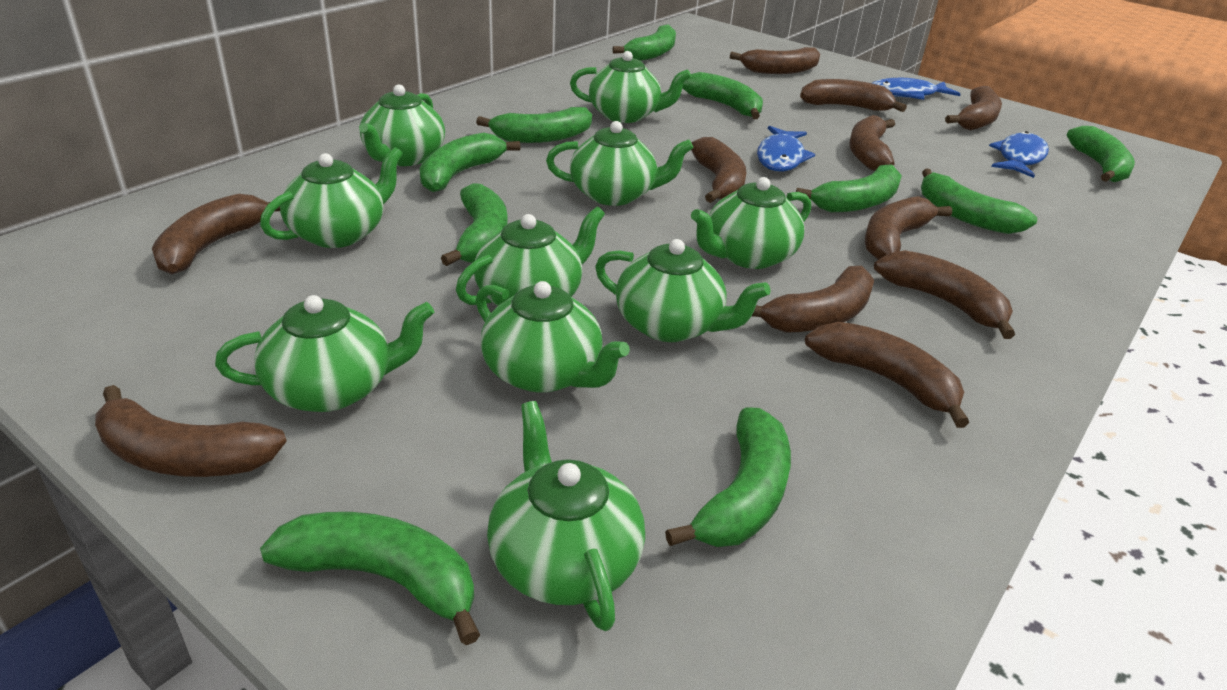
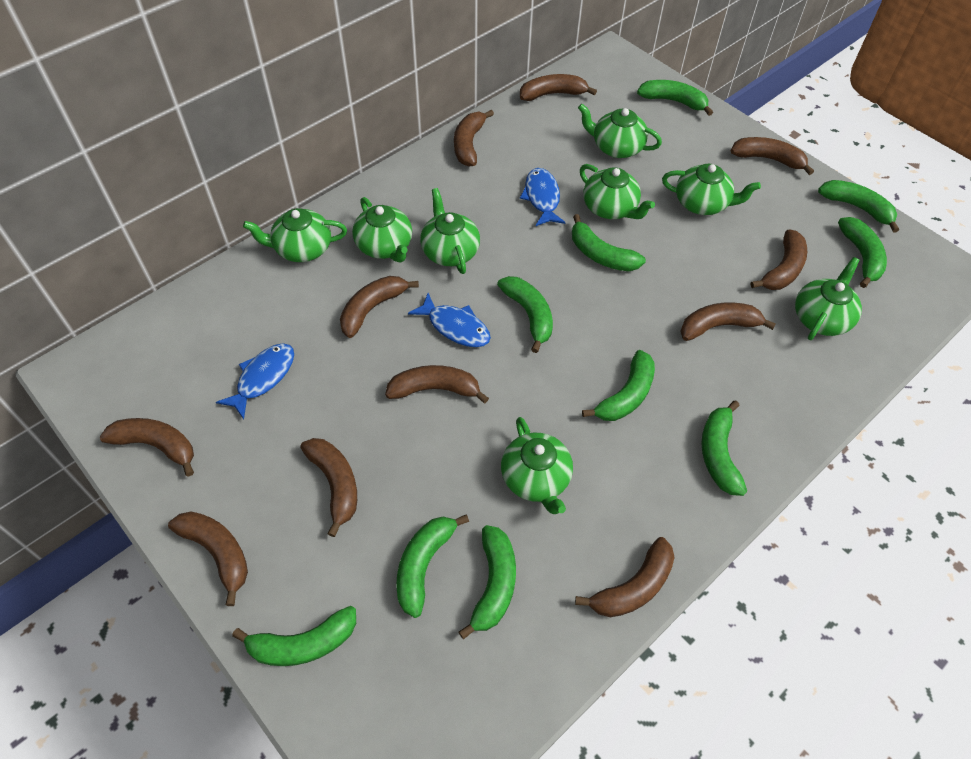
green teapot: [215,295,435,412] [260,147,403,248] [359,84,445,166] [456,207,605,306] [476,281,630,393] [487,401,645,631] [546,121,693,206] [570,51,691,123] [595,239,770,342] [691,177,811,269] = 10 -> [243,208,347,262] [352,197,412,262] [420,188,480,274] [501,417,573,514] [578,104,662,158] [580,164,655,219] [662,164,761,215] [795,257,862,340] = 8

